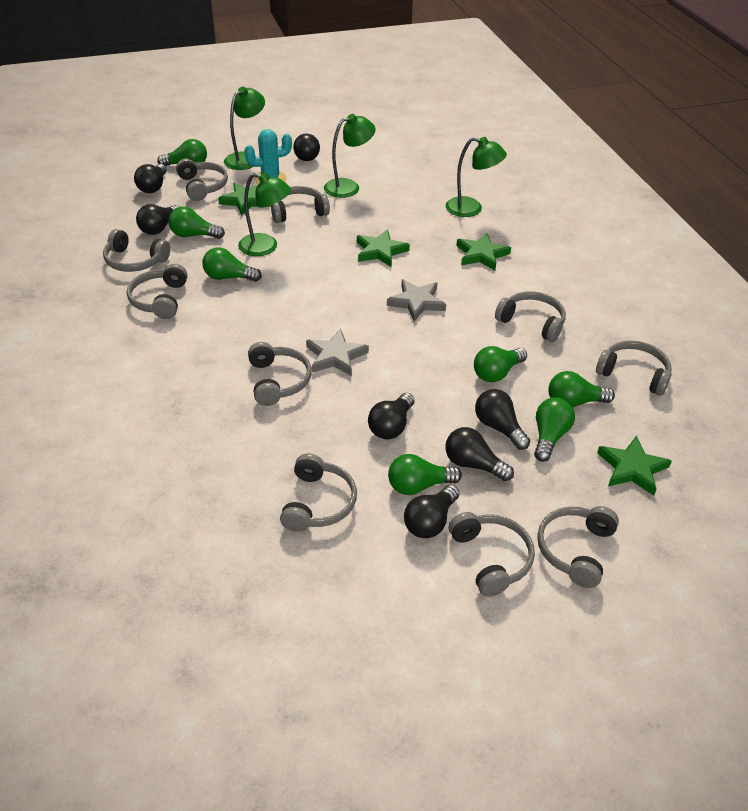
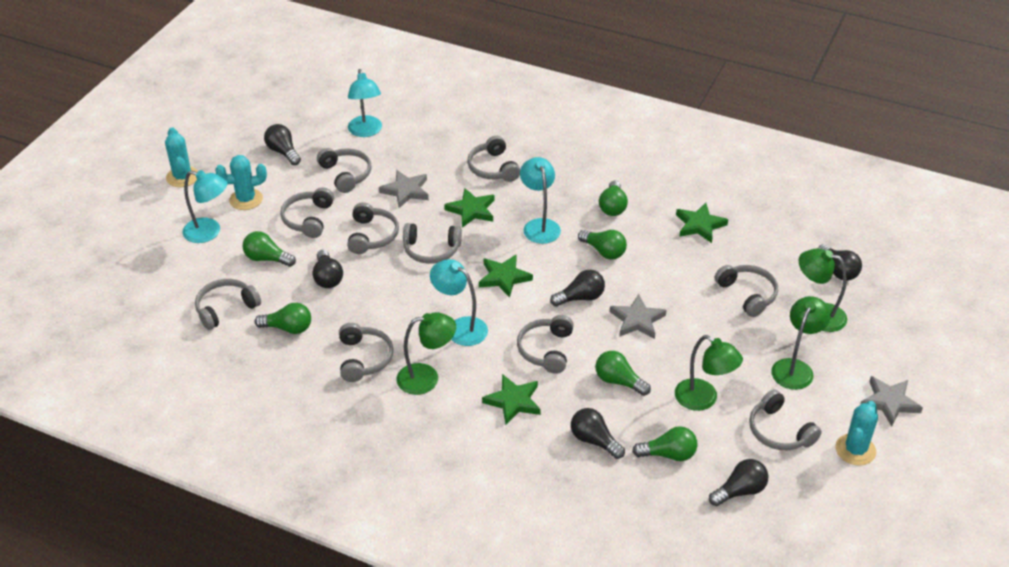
black light bulb: [134,164,167,193] [136,204,180,235] [293,133,320,161] [368,393,414,439] [404,485,459,538] [445,427,514,481] [475,389,530,450] = 7 -> [264,124,301,165] [312,250,343,288] [550,270,605,307] [571,408,625,459] [709,459,769,506] [818,244,862,281] = 6
green light bulb: [157,139,207,166] [168,207,225,239] [202,247,262,282] [388,454,462,495] [474,346,527,382] [534,397,575,462] [548,371,615,407] = 7 -> [243,231,296,267] [255,303,311,334] [578,230,627,260] [595,351,651,396] [599,180,628,216] [632,426,697,461] = 6
grey star: [306,329,369,376] [387,279,446,322] = 2 -> [379,170,429,208] [610,294,667,339] [861,376,923,427] = 3
turquoise cactus: [244,129,292,185] = 1 -> [165,128,198,187] [215,155,267,210] [835,401,878,466] = 3
turquoise lamp: none = 0 -> [182,170,227,243] [348,69,382,137] [430,259,488,346] [520,157,561,244] = 4

